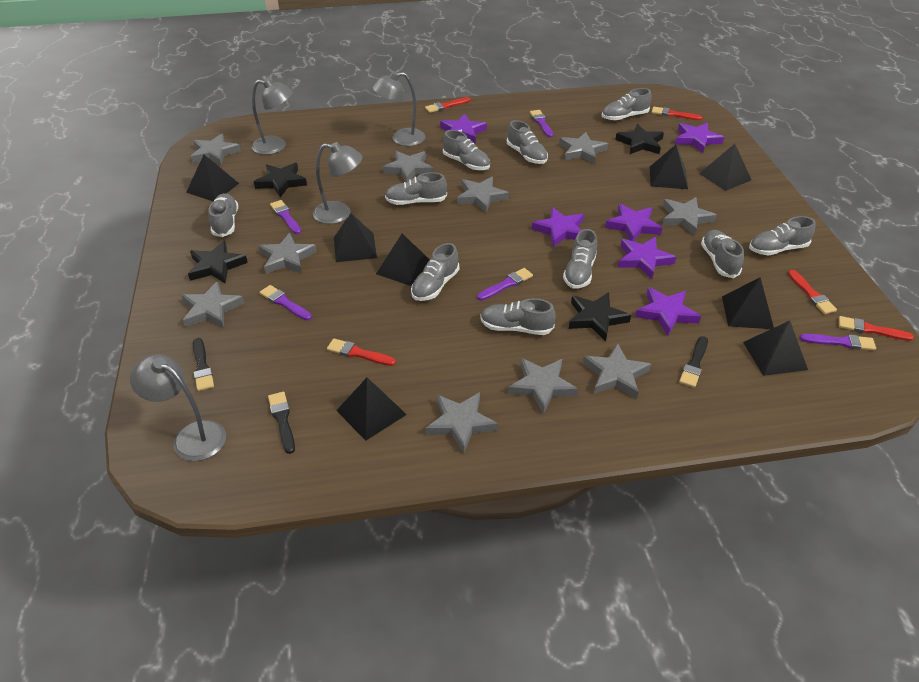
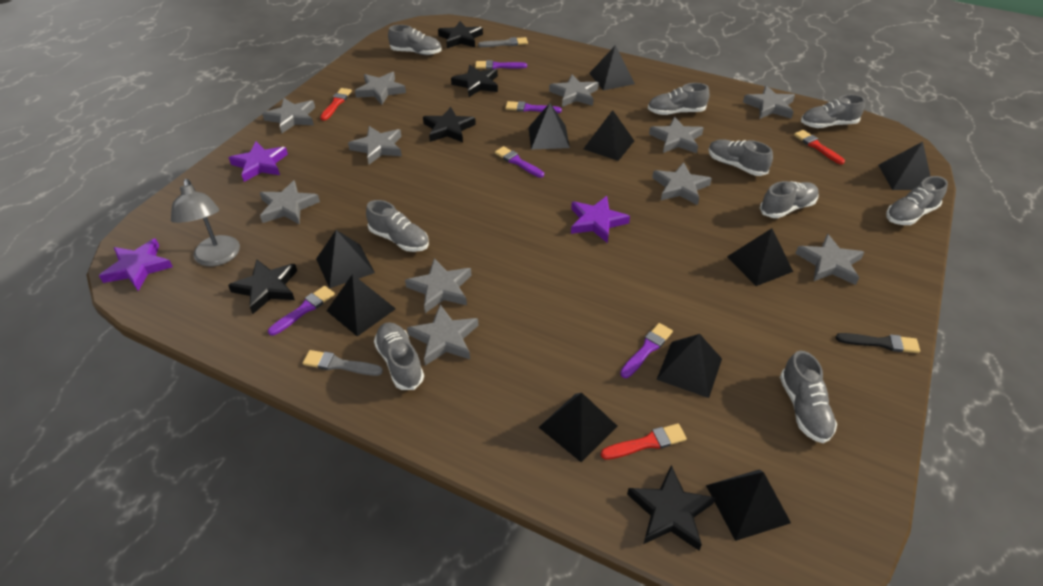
black brush: [193,338,214,391] [268,392,295,454] [679,336,708,388] = 3 -> [836,333,920,353] = 1
black pyramid: [186,155,239,202] [334,213,377,262] [336,378,407,441] [376,233,430,286] [650,145,688,189] [699,144,751,191] [722,278,774,329] [743,320,808,376] = 8 -> [316,230,375,288] [327,274,396,336] [528,103,570,150] [538,393,618,462] [583,110,634,161] [589,45,635,90] [656,334,722,398] [706,470,791,541] [727,228,793,286] [878,142,931,190] = 10
black star: [188,241,248,284] [254,163,307,197] [569,292,631,341] [615,124,664,154] = 4 -> [228,259,297,314] [423,107,476,142] [438,21,483,48] [451,65,498,97] [627,465,716,550] = 5
grey brush: none = 0 -> [303,350,383,376] [478,37,528,47] = 2
grey lamp: [130,354,226,461] [252,79,293,155] [313,142,363,224] [372,71,425,146] = 4 -> [171,179,240,266] = 1
grey shoe: [209,193,238,237] [385,172,447,205] [411,243,459,301] [443,130,490,170] [480,298,556,335] [507,120,548,164] [563,229,597,289] [602,88,652,121] [701,230,744,278] [749,216,815,255] = 10 -> [366,200,429,252] [374,322,424,390] [388,25,442,55] [648,83,710,115] [708,139,773,176] [760,181,819,218] [780,351,837,443] [801,94,865,128] [886,176,948,225] = 9
grey star: [182,281,245,328] [190,134,241,165] [258,233,317,274] [383,151,433,182] [425,392,498,453] [457,177,509,213] [508,358,578,414] [559,132,608,164] [583,344,651,399] [662,197,717,235] = 10 -> [260,180,320,224] [262,98,315,133] [348,126,402,164] [355,72,406,105] [405,258,471,313] [407,305,478,366] [549,74,599,107] [649,117,704,153] [652,162,712,205] [743,85,795,119] [795,234,864,285] = 11
purple star: [440,114,487,144] [532,207,584,247] [605,204,662,241] [618,237,676,279] [635,287,701,335] [675,123,724,153] = 6 -> [99,238,173,291] [229,142,288,182] [571,196,630,243] = 3
red brush: [327,338,396,366] [425,97,471,113] [651,107,703,120] [788,270,837,314] [839,316,914,341] = 5 -> [320,88,352,121] [601,423,687,460] [794,130,845,164] = 3

